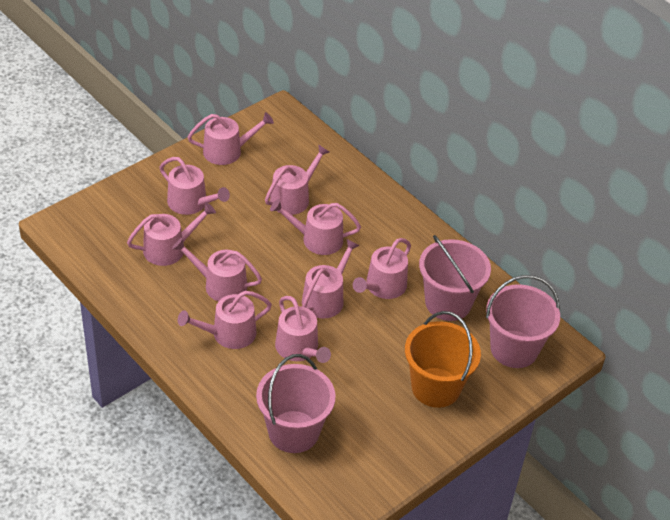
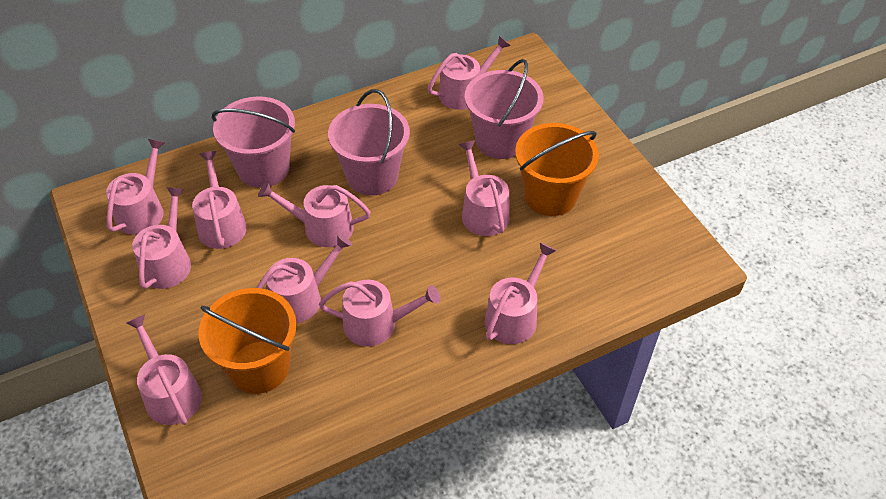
orange bucket: [405,311,481,408] = 1 -> [199,288,297,394] [515,123,599,216] = 2

